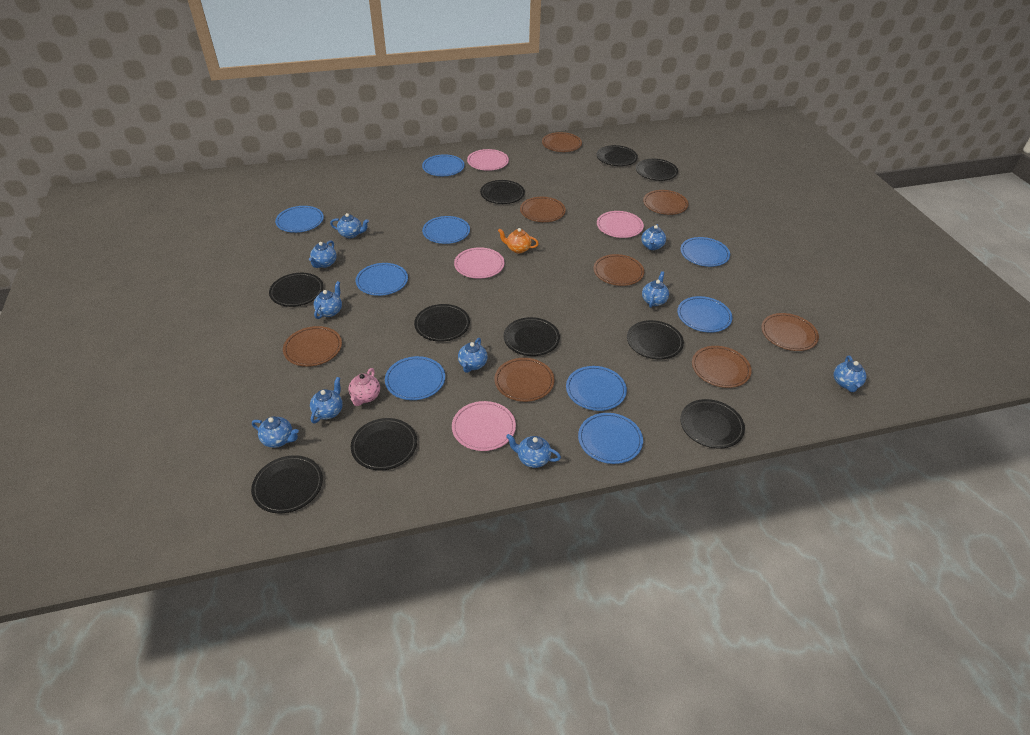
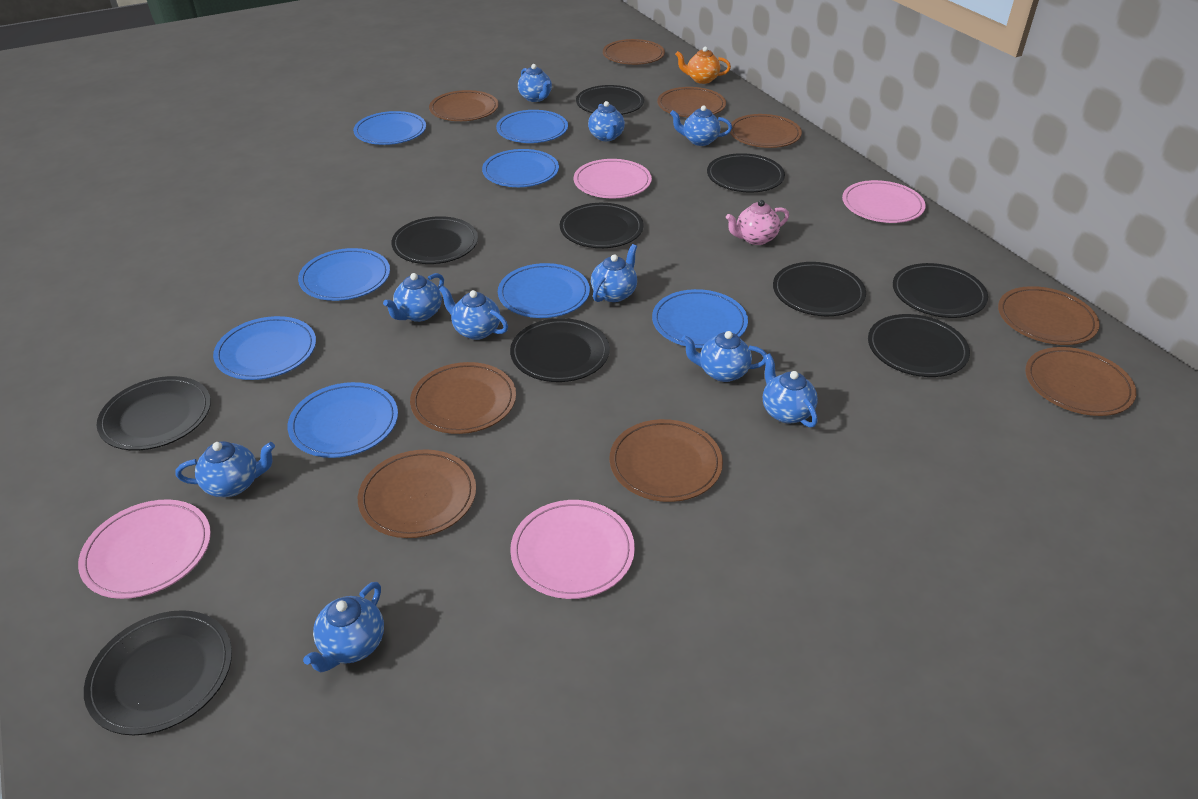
blue plate: [275,206,324,233] [356,263,408,296] [385,356,445,400] [422,154,465,176] [422,216,470,244] [566,366,627,411] [578,413,643,464] [677,296,732,333] [680,237,730,267] = 9 -> [213,316,316,380] [288,382,398,458] [298,248,390,301] [353,111,426,145] [482,149,559,187] [496,110,568,143] [498,263,590,318] [652,289,748,348] = 8
brown plate: [283,326,342,367] [494,358,555,402] [520,197,566,222] [542,132,582,152] [594,254,644,286] [643,190,689,215] [692,346,752,388] [761,313,819,351] = 8 -> [358,450,476,538] [410,362,516,434] [429,90,499,121] [603,39,665,65] [610,419,723,502] [657,87,726,117] [730,114,802,148] [998,286,1100,345] [1025,347,1136,416] = 9

